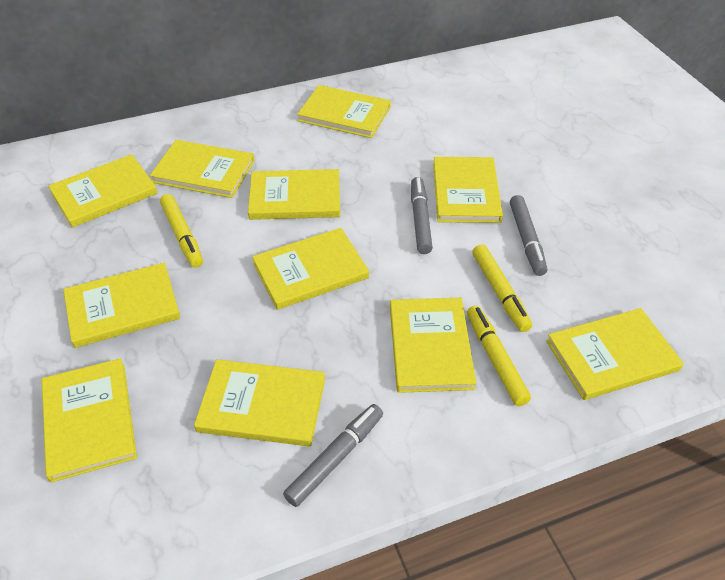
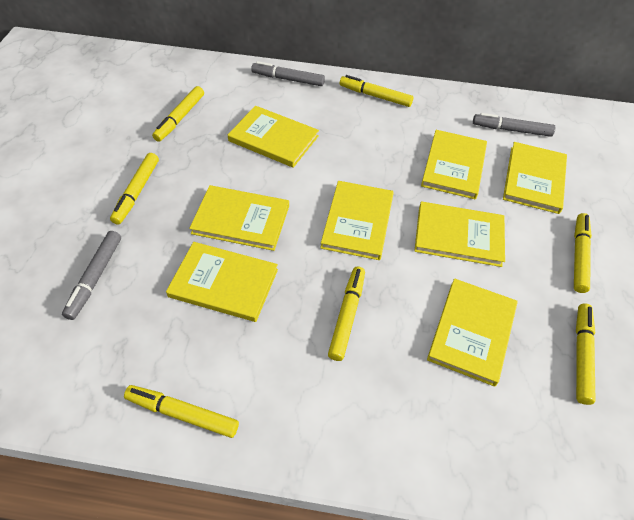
yellow book: [42,358,137,482] [48,154,158,228] [63,263,181,348] [150,140,255,198] [194,359,325,446] [248,169,340,220] [252,228,369,310] [297,85,391,138] [390,298,476,393] [433,157,503,223] [546,308,684,400] = 11 -> [166,242,278,322] [189,185,289,251] [228,106,319,168] [320,181,394,260] [414,201,505,267] [421,130,487,199] [427,278,518,387] [503,142,567,214] = 8
yellow marker: [160,194,203,268] [467,306,531,406] [472,244,532,332] = 3 -> [110,153,159,225] [124,385,239,438] [152,86,204,142] [328,266,365,361] [340,75,413,107] [574,213,592,293] [576,303,596,405] = 7

